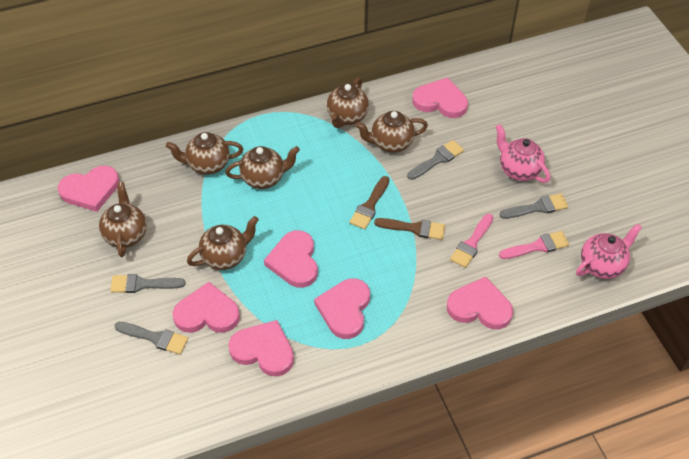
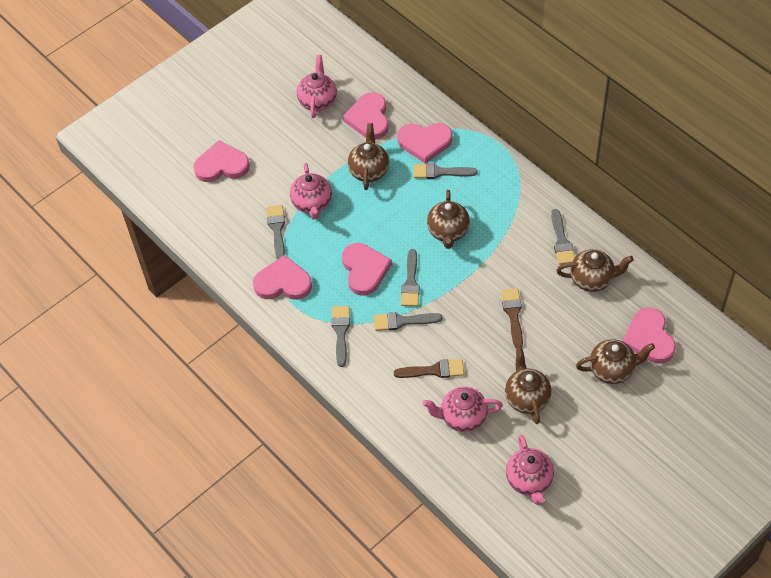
brown teapot: [99,182,147,257] [166,132,243,174] [187,216,259,270] [225,146,300,189] [327,77,369,128] [356,111,428,153] = 6 -> [348,123,389,190] [427,190,470,249] [505,347,551,424] [556,249,634,292] [576,339,655,384] = 5
grey brush: [110,274,186,293] [114,322,188,354] [407,140,464,180] [500,193,568,219] = 4 -> [266,205,285,259] [331,306,350,367] [374,312,442,331] [401,249,420,306] [413,163,478,179] [551,209,575,265] = 6
pink brush: [450,213,493,268] [499,231,569,259] = 2 -> none = 0
pink heart: [58,165,119,212] [172,282,240,333] [228,320,294,377] [264,230,318,288] [314,278,370,339] [412,77,468,118] [447,277,513,329] = 7 -> [193,140,250,182] [253,255,312,300] [342,243,392,296] [343,92,389,140] [397,123,453,164] [622,307,676,364] = 6
pink teapot: [496,124,551,183] [576,224,642,279] = 2 -> [290,163,332,219] [297,55,337,118] [423,387,503,432] [506,435,554,505] = 4

